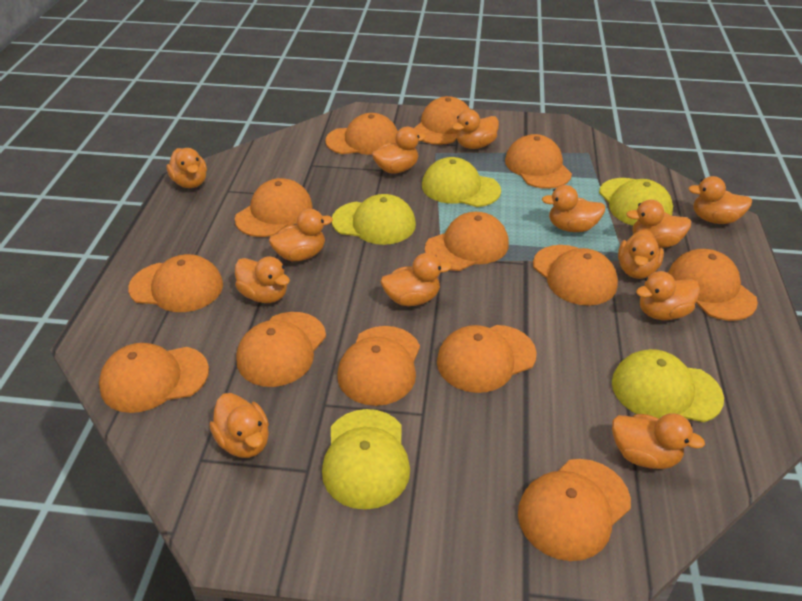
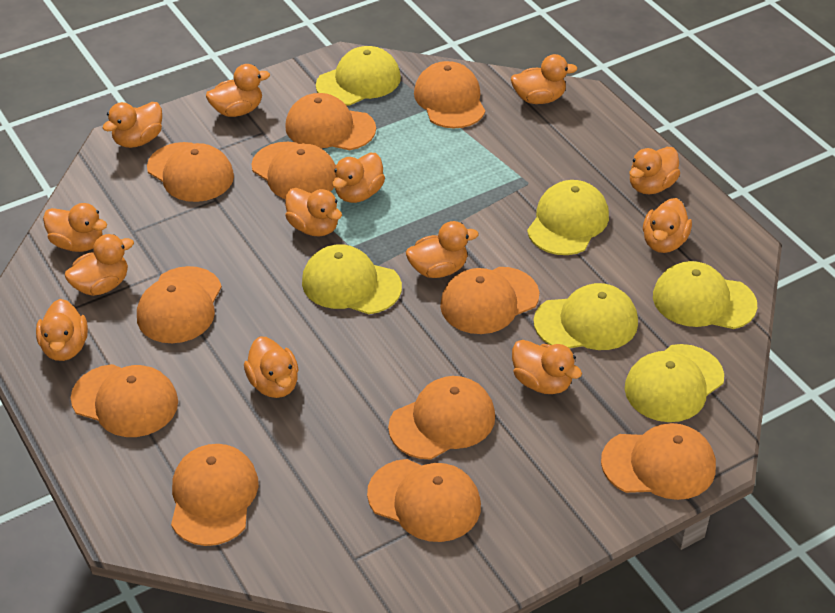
orange cap: [99,343,209,413] [128,254,223,312] [235,178,313,237] [236,312,326,387] [325,113,398,155] [337,326,420,406] [414,96,470,145] [425,212,509,271] [437,325,537,393] [505,134,572,189] [518,459,631,561] [533,245,618,306] [668,249,758,321] = 13 -> [71,364,178,437] [137,266,222,343] [147,142,234,202] [171,444,258,546] [252,142,336,199] [285,93,376,150] [367,459,481,542] [388,376,495,459] [414,61,485,128] [440,267,539,334] [601,423,716,500] = 11
yellow cap: [322,409,410,510] [332,194,416,245] [422,157,501,207] [599,178,673,226] [612,349,724,422] = 5 -> [302,244,402,314] [316,46,401,106] [527,180,609,255] [534,283,638,350] [625,344,724,422] [653,261,757,329] = 6

